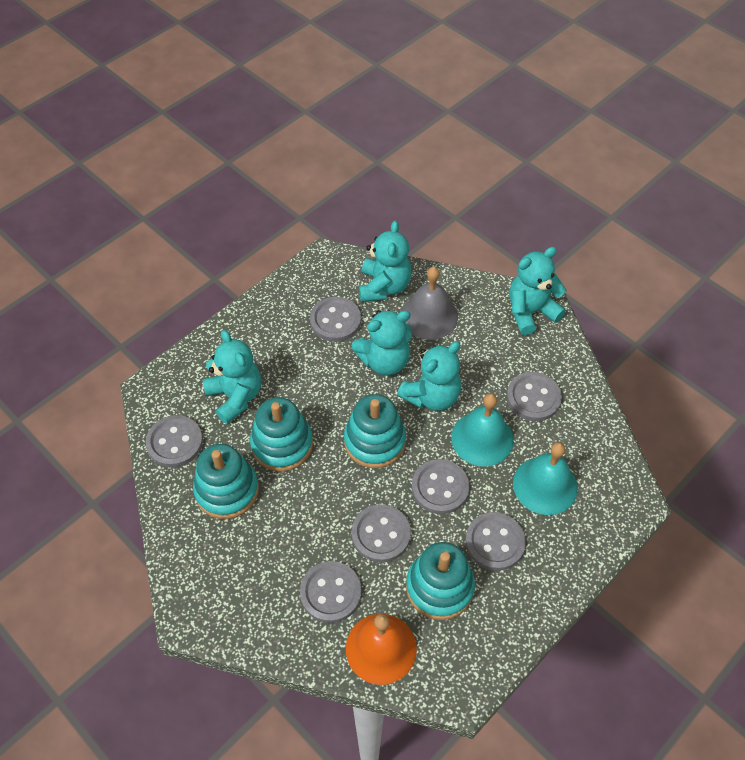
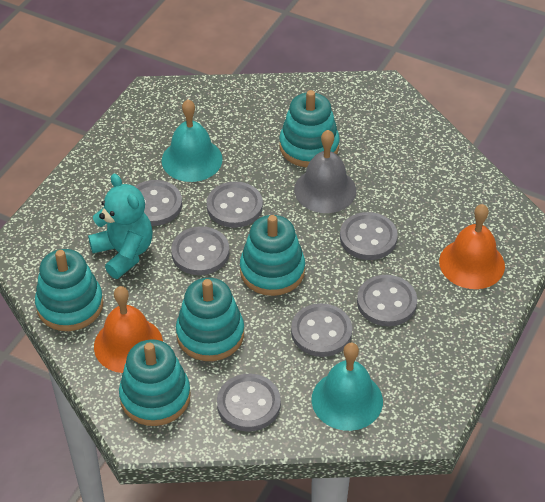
orange bell: [346,614,417,685] = 1 -> [94,286,163,373] [439,204,505,289] = 2
turquoise stacking toy: [193,444,259,519] [250,397,313,472] [344,394,406,468] [406,542,475,620] = 4 -> [35,249,103,331] [119,339,191,426] [176,278,244,361] [240,215,305,296] [279,90,340,168] = 5
turquoise teddy bear: [202,330,261,424] [352,310,412,375] [359,221,412,302] [397,341,461,411] [509,247,566,335] = 5 -> [88,174,153,279] = 1

